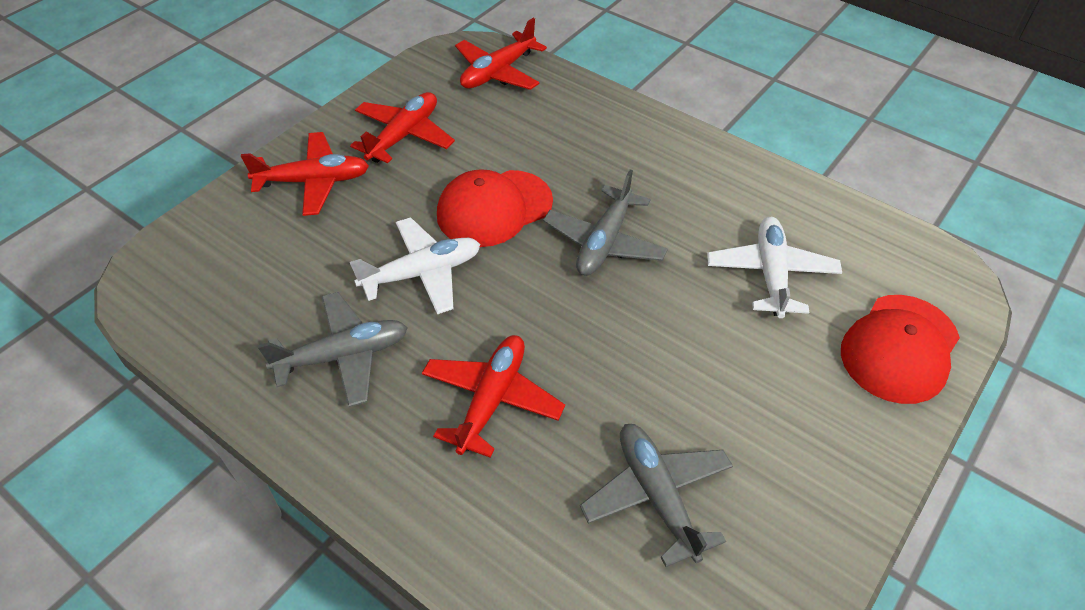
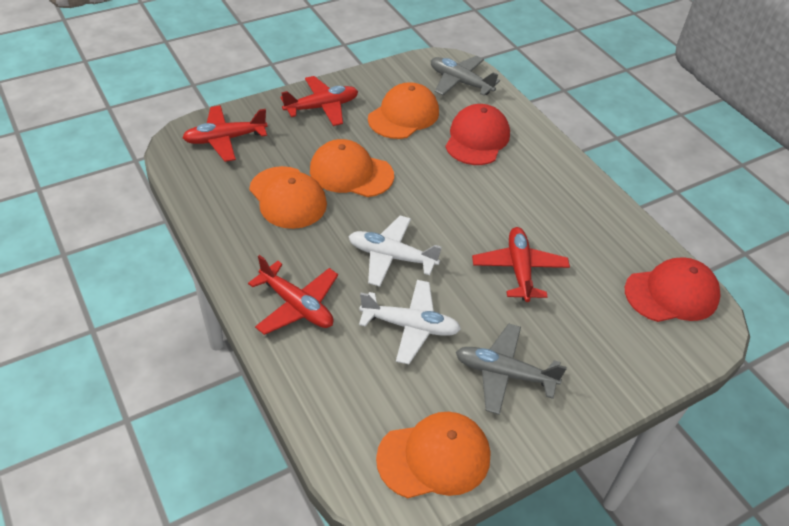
grey plane: [258,292,408,407] [543,169,668,276] [580,424,733,567] = 3 -> [431,56,500,96] [456,323,567,415] = 2
orange cap: none = 0 -> [249,166,327,229] [310,139,394,197] [368,82,439,139] [376,412,490,498] = 4

